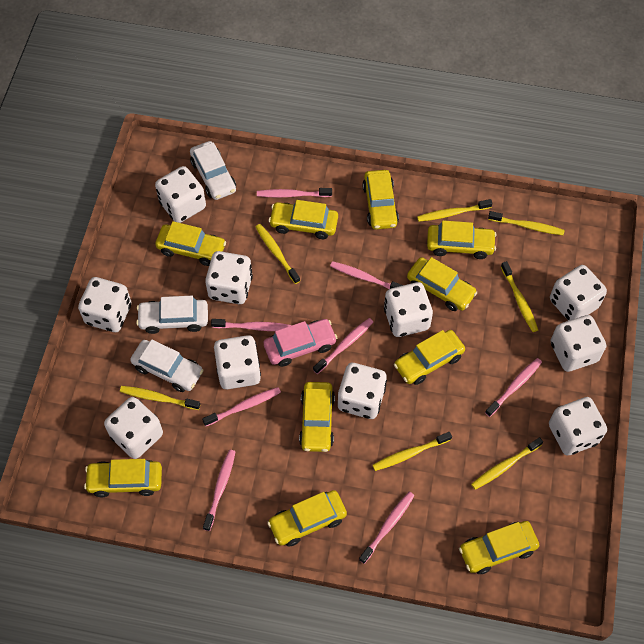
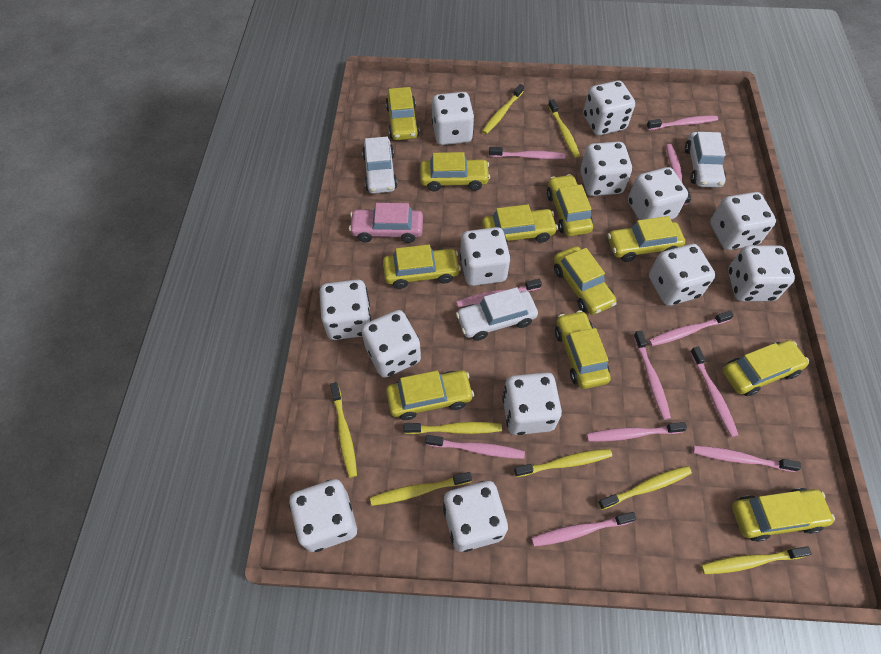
pink toothbrush: [202,387,281,426] [203,450,236,531] [211,319,292,331] [257,188,332,198] [313,318,373,374] [330,261,403,289] [359,492,415,564] [485,358,542,417] = 8 -> [425,435,525,459] [456,279,542,307] [489,147,565,159] [531,512,636,546] [587,422,687,441] [633,331,671,420] [646,115,718,130] [649,310,734,346] [666,144,691,205] [690,346,738,437] [693,446,801,472] = 11
white dice: [78,277,131,332] [104,397,163,459] [155,166,206,223] [205,251,253,304] [214,335,261,389] [338,363,387,419] [384,282,433,337] [549,397,607,455] [550,265,607,321] [550,315,606,372] = 10 -> [289,479,357,552] [320,279,371,340] [361,310,421,378] [432,92,474,145] [443,481,508,552] [460,227,511,286] [502,372,562,435] [580,142,632,196] [583,81,635,135] [628,167,688,220] [649,244,715,306] [710,192,776,250] [728,245,795,302] = 13
yellow car: [84,459,162,497] [155,221,226,266] [267,490,347,547] [269,200,338,239] [299,382,335,452] [362,170,399,230] [394,330,465,385] [407,257,477,311] [427,220,496,259] [459,521,539,574] = 10 -> [383,245,461,289] [385,87,420,140] [386,370,474,420] [420,152,490,191] [482,204,558,243] [547,174,593,236] [554,246,617,315] [555,310,611,389] [608,216,685,262] [722,340,809,396] [732,488,835,542] = 11
yellow toothbrush: [120,386,200,410] [256,224,300,284] [373,432,452,471] [417,199,493,222] [471,437,543,490] [488,211,565,235] [501,261,538,332] = 7 -> [330,382,357,478] [370,472,472,506] [404,422,502,434] [482,84,524,134] [514,449,612,477] [548,99,580,158] [598,466,692,510] [701,546,812,574] = 8

